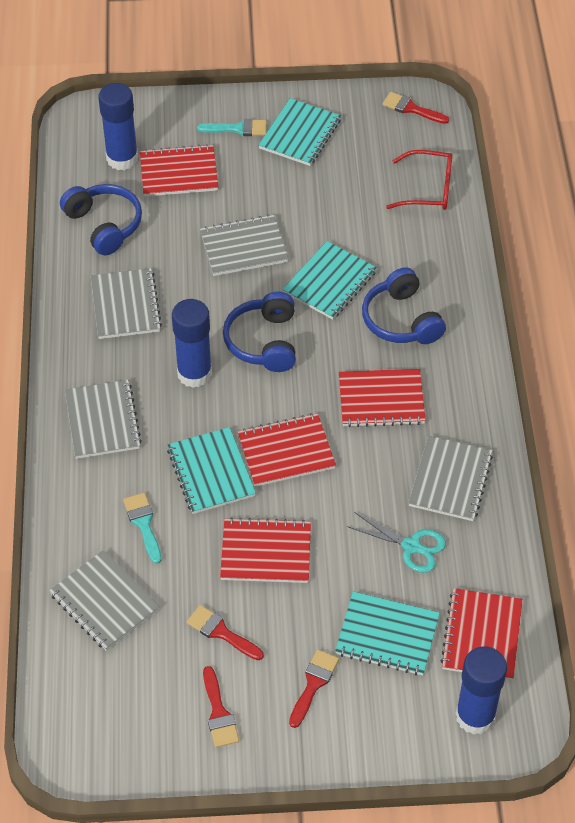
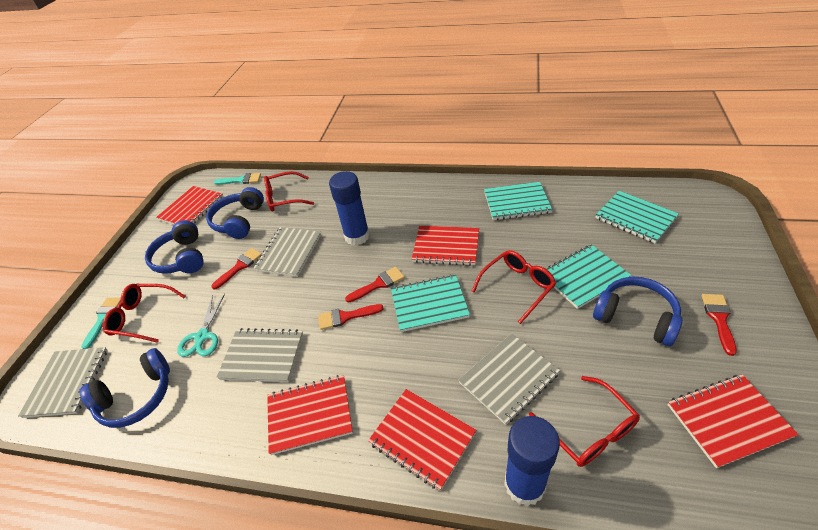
blue glue stick: [98,83,138,170] [172,299,212,388] [455,646,507,735] = 3 -> [329,171,370,246] [504,416,560,506] = 2
blue headphones: [60,184,142,255] [223,292,296,372] [362,267,446,344] = 3 -> [79,348,170,428] [145,220,204,274] [206,187,264,239] [593,277,683,346] = 4
grey notebook: [49,550,160,651] [65,380,142,459] [91,268,162,339] [200,215,289,276] [409,435,493,521] = 5 -> [18,347,108,418] [216,328,303,382] [253,227,321,277] [458,333,560,425] = 4
red glasses: [386,150,452,210] = 1 -> [102,284,185,343] [264,171,314,211] [472,250,556,324] [529,376,640,467] = 4

